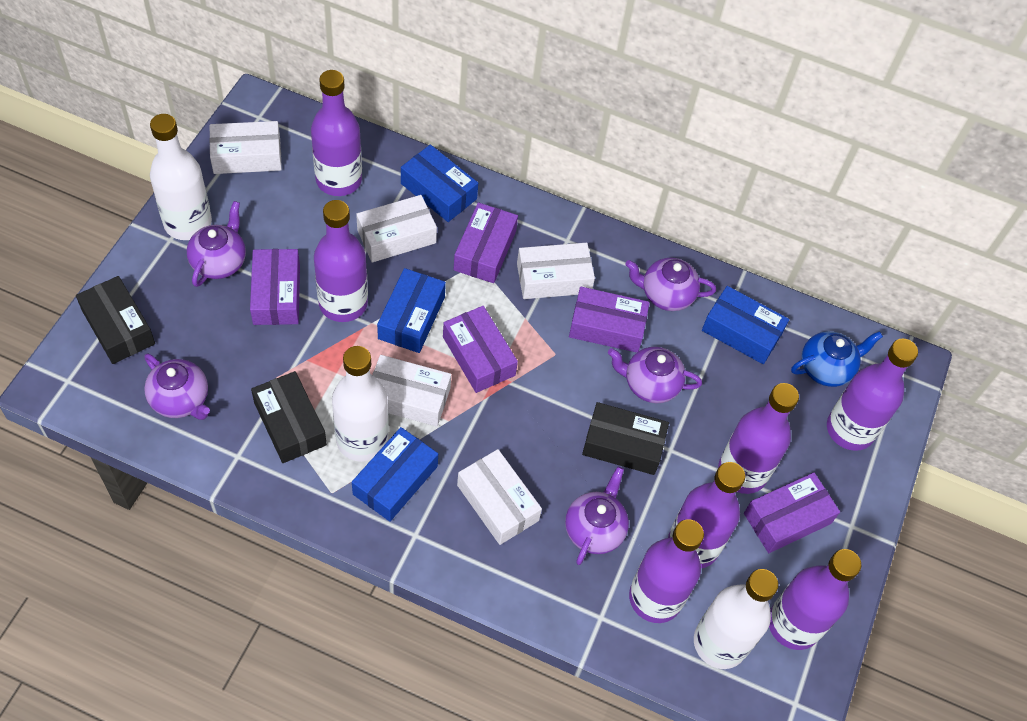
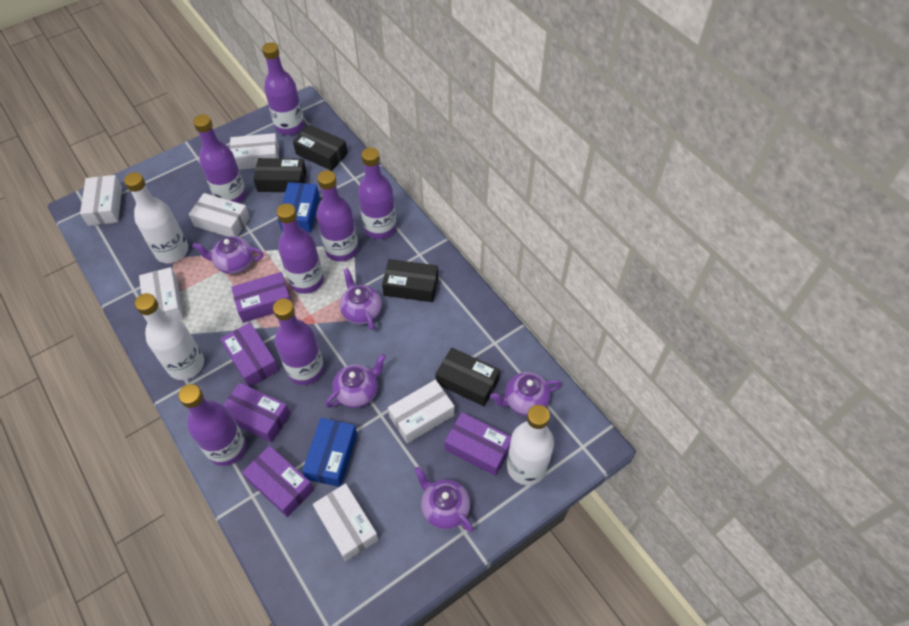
black box: [76,276,155,364] [251,371,327,463] [582,402,669,475] = 3 -> [253,158,307,192] [293,125,348,171] [382,259,438,302] [435,347,500,406] = 4
blue box: [352,427,438,522] [377,268,446,353] [401,145,478,222] [702,286,789,364] = 4 -> [278,182,320,233] [302,418,357,487] = 2
blue teapot: [791,331,883,387] = 1 -> none = 0
white box: [209,121,282,174] [356,195,437,262] [372,355,451,427] [457,449,542,545] [517,243,595,299] = 5 -> [80,175,122,226] [139,267,184,320] [189,193,250,237] [230,133,279,170] [313,483,379,562] [388,380,455,443] = 6

